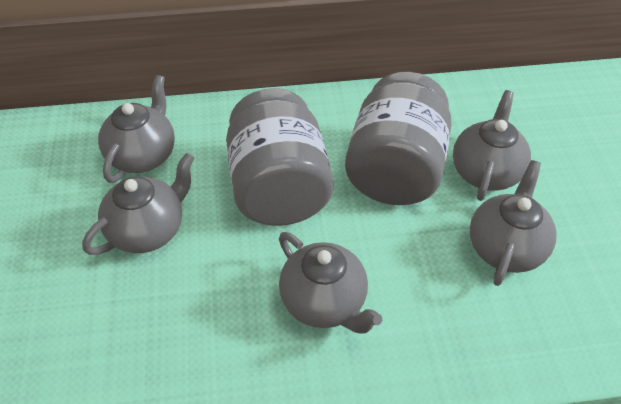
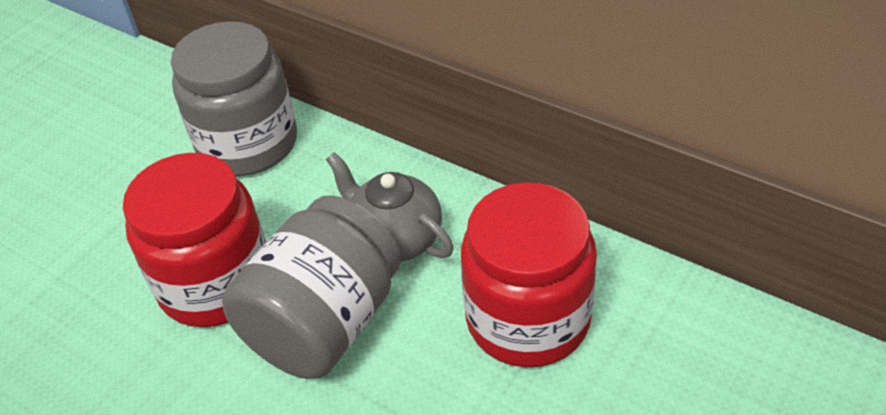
grey teapot: [82,153,194,255] [98,75,175,183] [279,232,382,334] [453,90,531,201] [470,160,557,286] = 5 -> [326,152,454,262] = 1
red jar: none = 0 -> [123,153,266,327] [461,182,597,367] = 2

